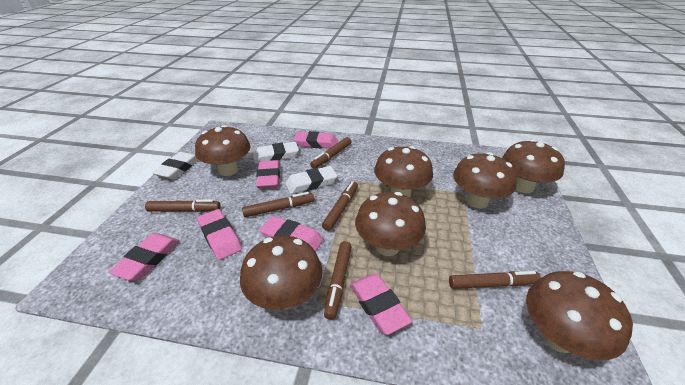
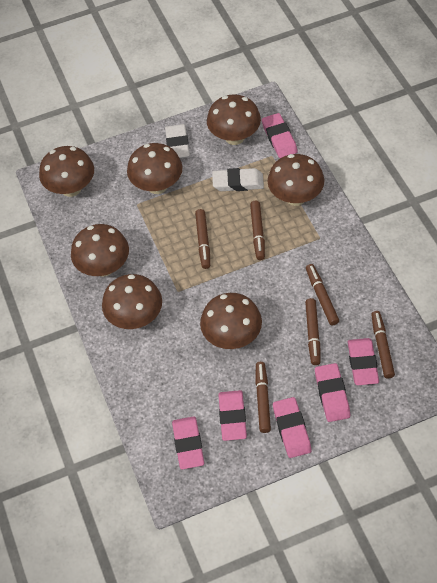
white eraser: [152,152,198,180] [253,142,299,164] [285,166,337,194] = 3 -> [165,124,190,158] [212,168,264,191] = 2

